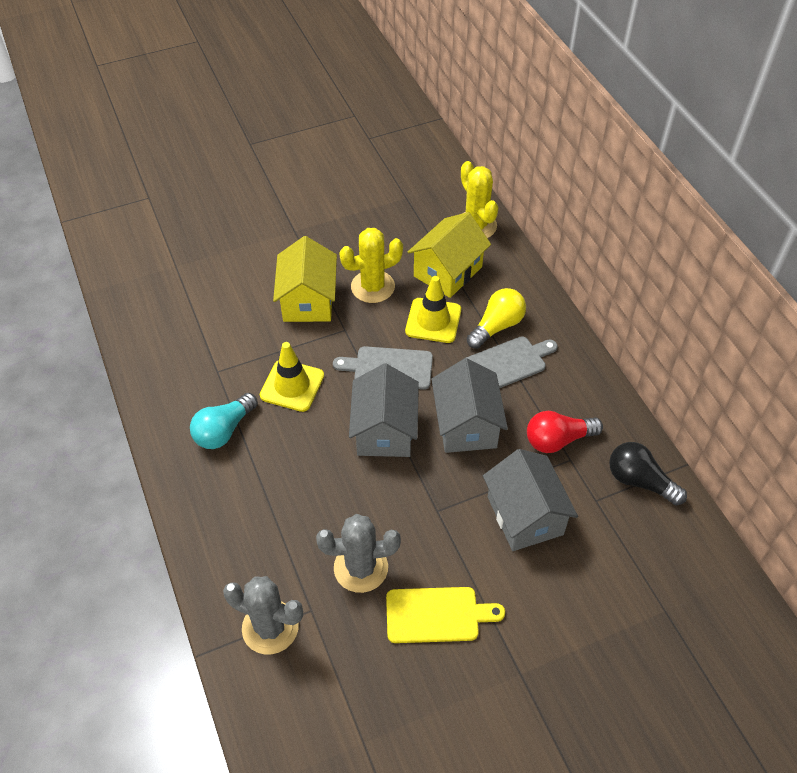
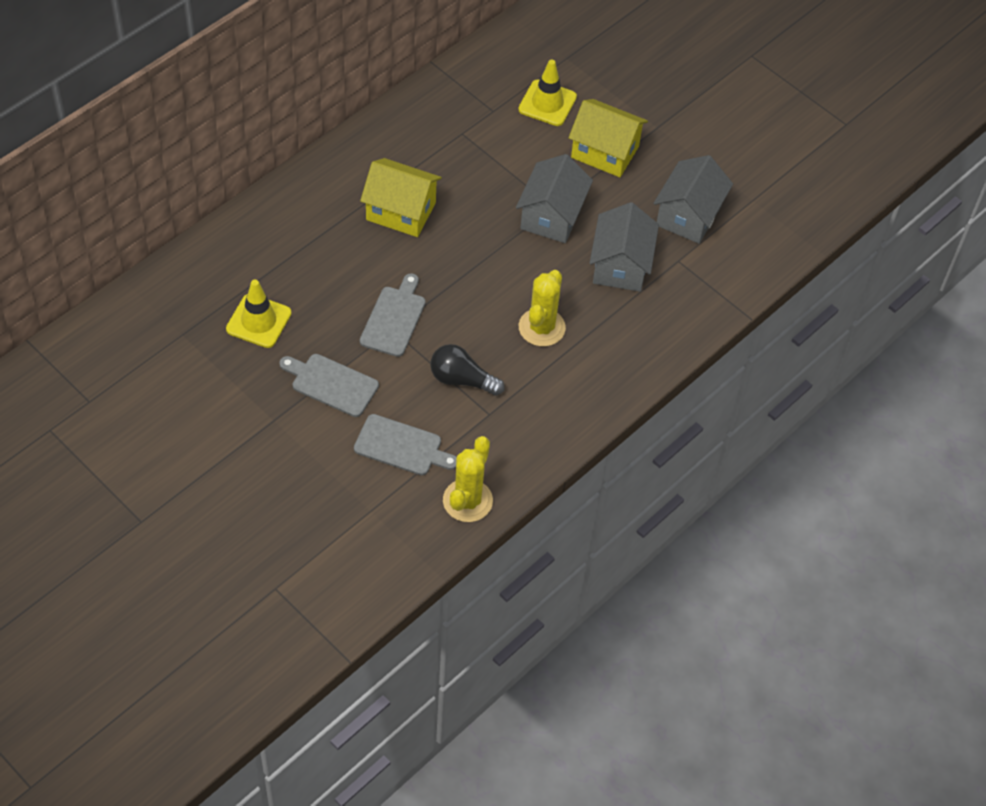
grey cactus: [223,576,303,655] [316,514,401,593] = 2 -> none = 0
grey cutting board: [333,346,433,390] [466,336,558,388] = 2 -> [279,354,379,417] [354,414,456,475] [360,273,426,357] = 3
red light bulb: [527,411,603,453] = 1 -> none = 0
turquoise light bulb: [190,393,258,449] = 1 -> none = 0
yellow cutting board: [386,587,505,643] = 1 -> none = 0
yellow light bulb: [467,288,526,349] = 1 -> none = 0

